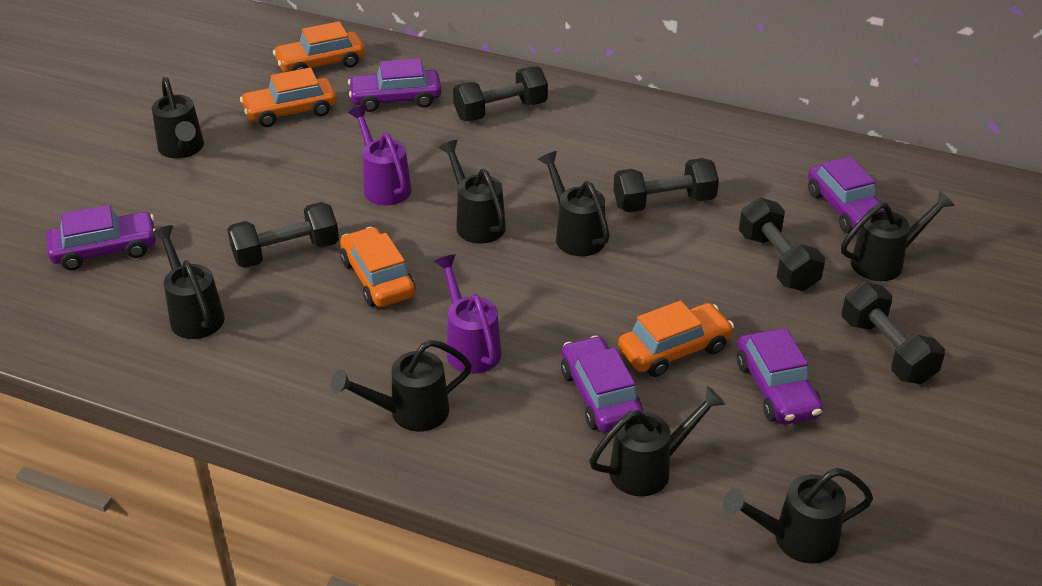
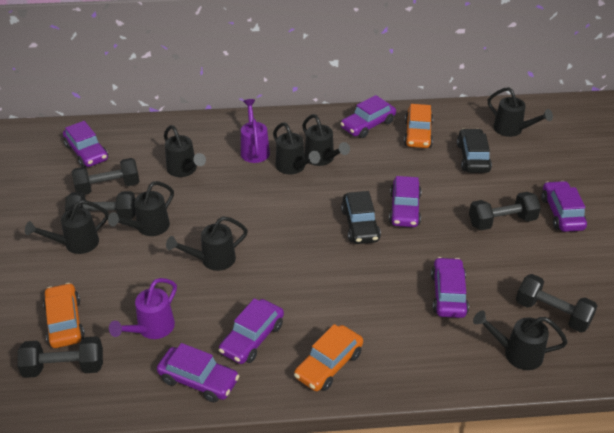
black car: none = 0 -> [341,191,381,244] [457,129,492,173] = 2
orange car: [240,68,337,127] [273,21,365,72] [340,227,415,307] [618,301,734,377] = 4 -> [43,283,85,348] [294,324,363,391] [404,104,433,148] = 3
purple car: [46,205,156,270] [348,58,441,112] [561,336,643,432] [737,328,823,425] [808,156,884,233] = 5 -> [63,121,108,167] [157,343,239,403] [219,298,284,364] [340,95,396,138] [389,176,421,227] [431,257,469,318] [541,181,587,232] = 7

